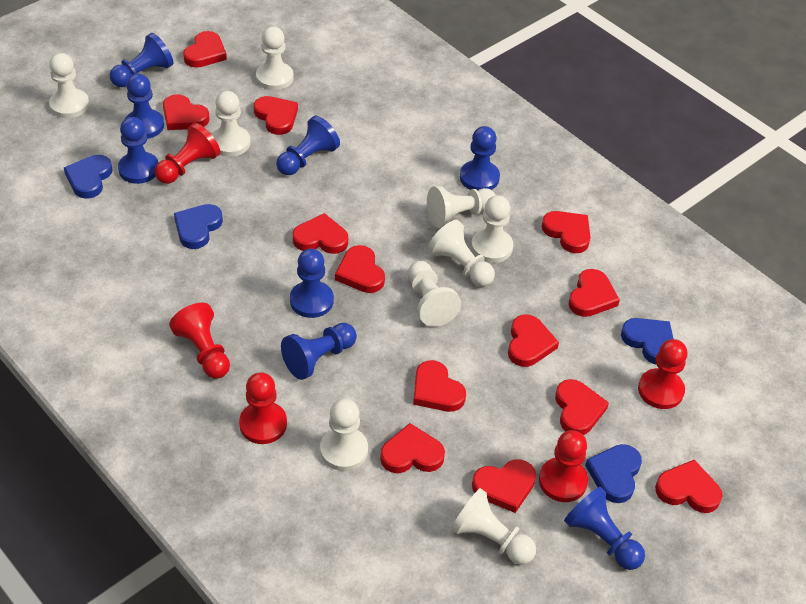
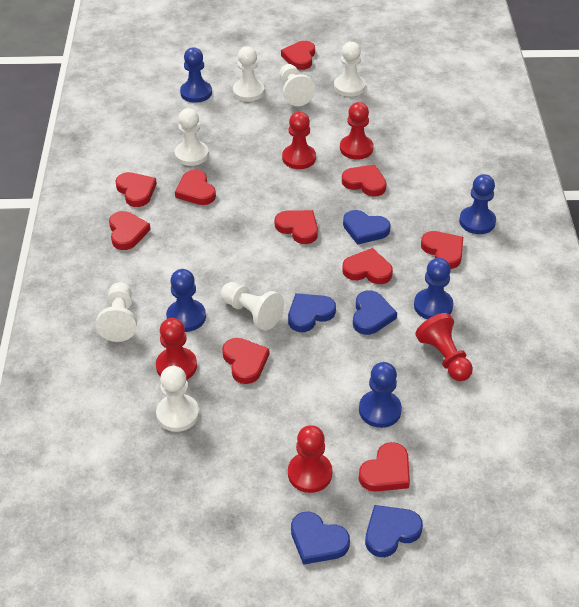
blue heart: [64,155,113,199] [174,204,223,249] [585,444,642,503] [621,318,673,364] = 4 -> [288,293,336,332] [291,512,350,565] [343,210,391,245] [353,290,397,335] [365,505,423,557] = 5
blue pawn: [110,33,174,87] [118,117,159,184] [125,74,164,139] [276,116,340,175] [281,323,357,380] [290,249,334,318] [460,126,500,190] [564,487,645,570] = 8 -> [166,269,206,332] [180,47,212,103] [359,362,402,428] [414,258,453,319] [459,174,496,234] = 5
red heart: [163,94,210,130] [183,31,227,68] [254,96,298,135] [292,213,348,254] [335,245,385,293] [380,423,445,473] [413,360,466,412] [472,459,536,513] [508,315,559,367] [542,211,591,253] [555,379,609,435] [568,269,620,317] [655,460,722,513] = 13 -> [109,211,151,250] [115,172,157,207] [175,170,216,205] [222,338,269,384] [275,210,318,244] [281,41,315,70] [342,164,386,197] [342,248,393,284] [359,442,410,492] [421,231,463,269] = 10
white pawn: [49,53,89,118] [212,91,250,157] [256,26,294,90] [320,399,368,471] [408,261,461,327] [427,186,495,228] [428,220,495,287] [451,488,536,565] [471,195,513,263] = 9 -> [96,282,137,342] [156,366,199,432] [175,108,209,166] [221,282,284,330] [233,46,264,102] [280,64,315,106] [334,42,365,97] = 7

